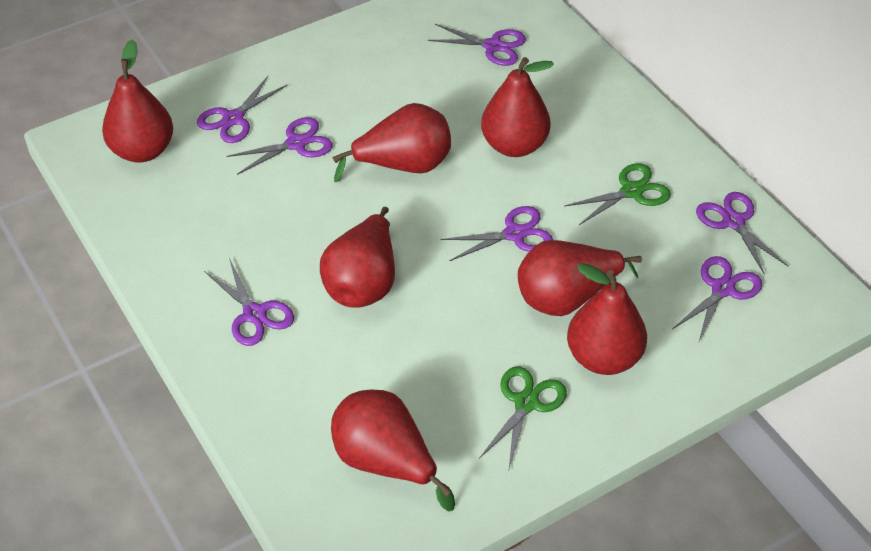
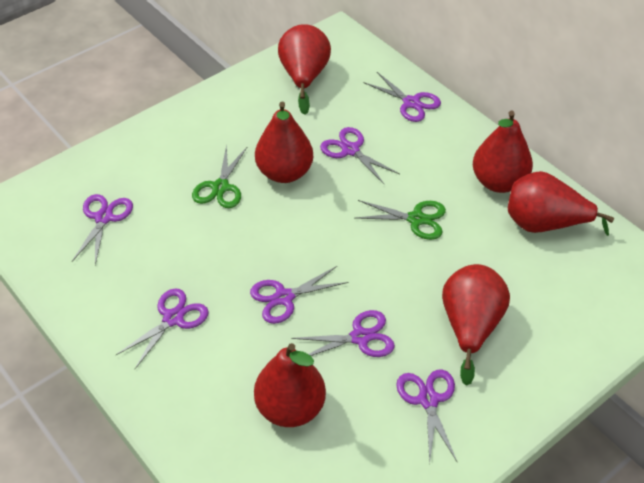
red pear: [102,39,173,163] [320,207,395,308] [331,389,455,512] [332,103,451,182] [481,57,554,157] [518,240,642,316] [567,263,647,375] = 7 -> [254,343,326,427] [255,102,313,183] [278,24,331,115] [442,264,510,386] [473,111,533,193] [508,171,614,236] = 6

